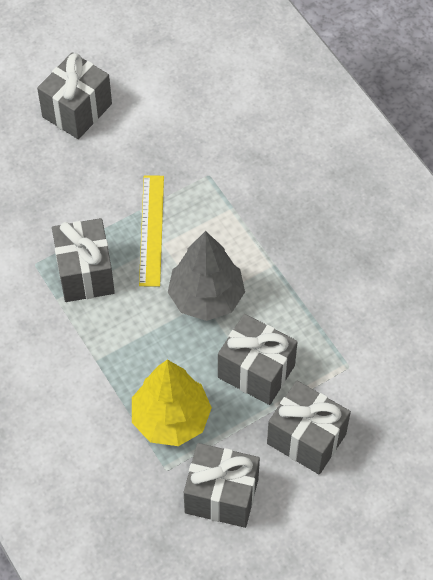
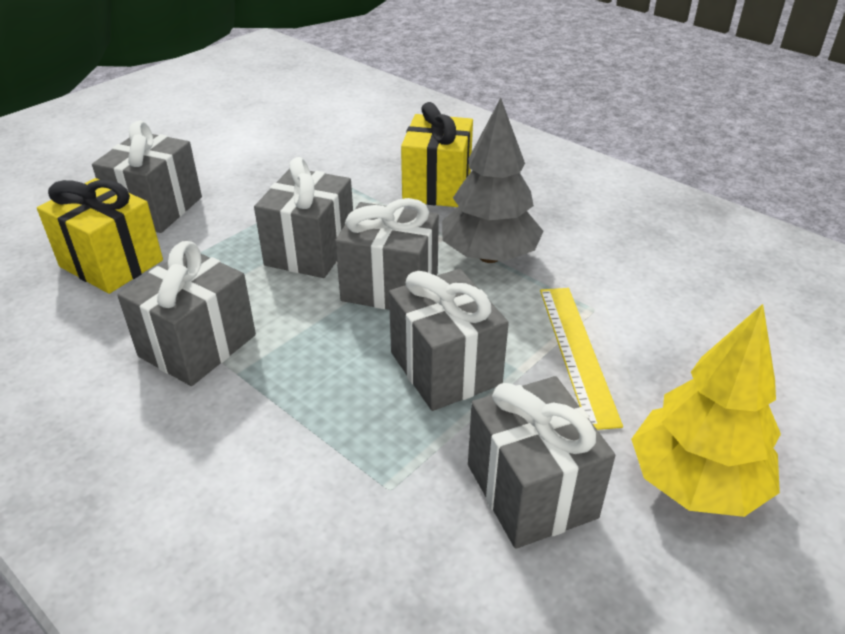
grey gift: [37,52,112,139] [52,218,115,302] [184,443,260,528] [218,314,297,405] [267,381,351,475] = 5 -> [92,120,202,233] [117,241,256,386] [254,157,353,278] [335,198,439,310] [389,269,509,411] [468,376,615,549] = 6
yellow gift: none = 0 -> [37,178,163,294] [401,102,473,207] = 2

